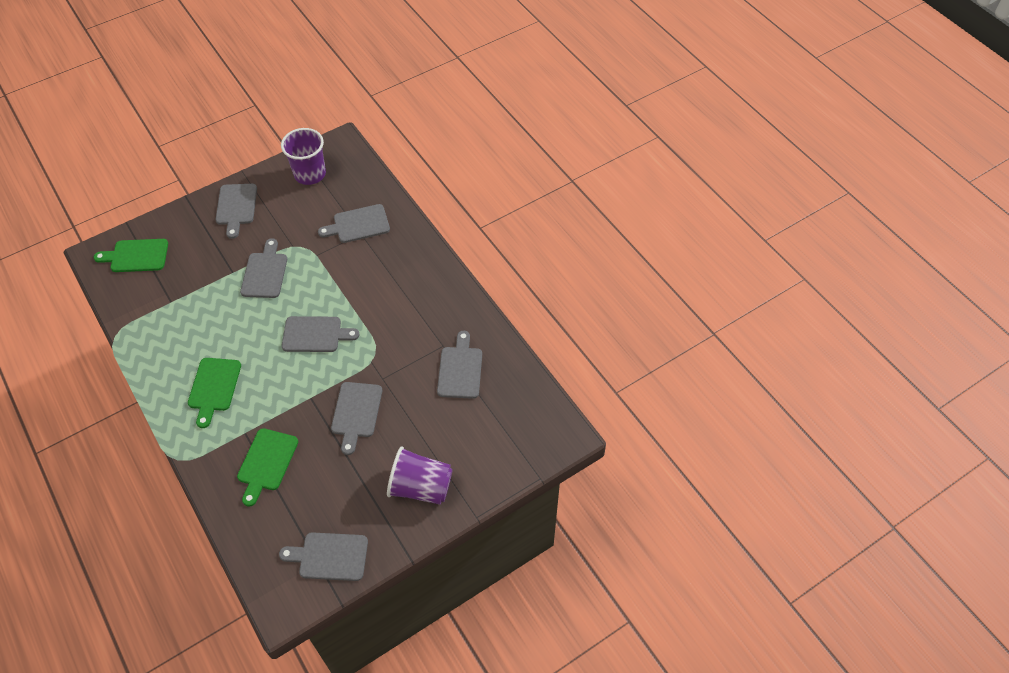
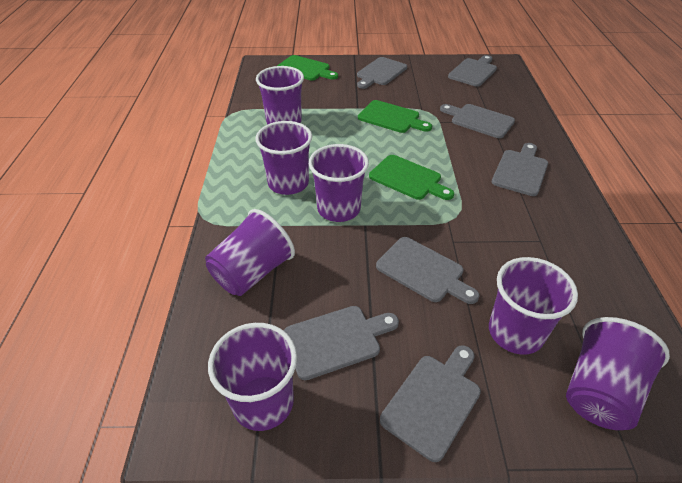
purple cup: [281,128,326,185] [387,447,453,505] = 2 -> [205,209,295,296] [208,323,297,431] [255,121,312,195] [256,66,304,124] [309,144,369,222] [489,257,578,355] [566,317,670,430] = 7

